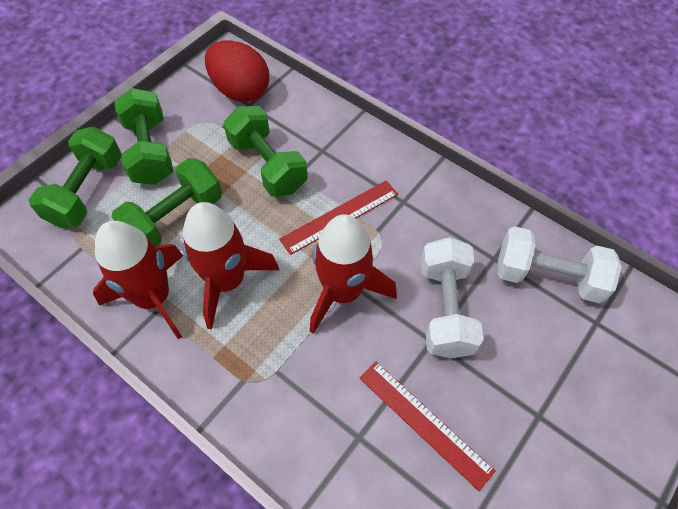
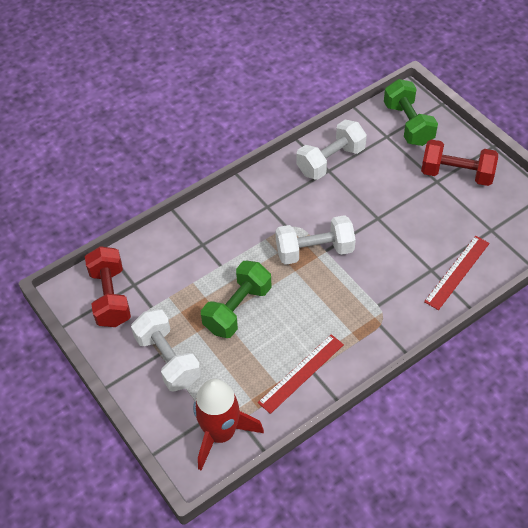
green dumbbell: [29,126,122,228] [111,158,222,246] [114,88,173,185] [223,106,307,197] = 4 -> [201,261,272,338] [384,79,438,146] = 2
red dumbbell: none = 0 -> [85,246,131,327] [421,139,498,186] = 2
red egg: [205,40,269,102] = 1 -> none = 0
red rocket: [93,221,183,339] [182,202,279,330] [310,214,397,334] = 3 -> [193,379,264,470] = 1
white dumbbell: [421,237,483,358] [497,226,622,303] = 2 -> [131,309,201,392] [275,215,356,265] [297,120,367,180] = 3

